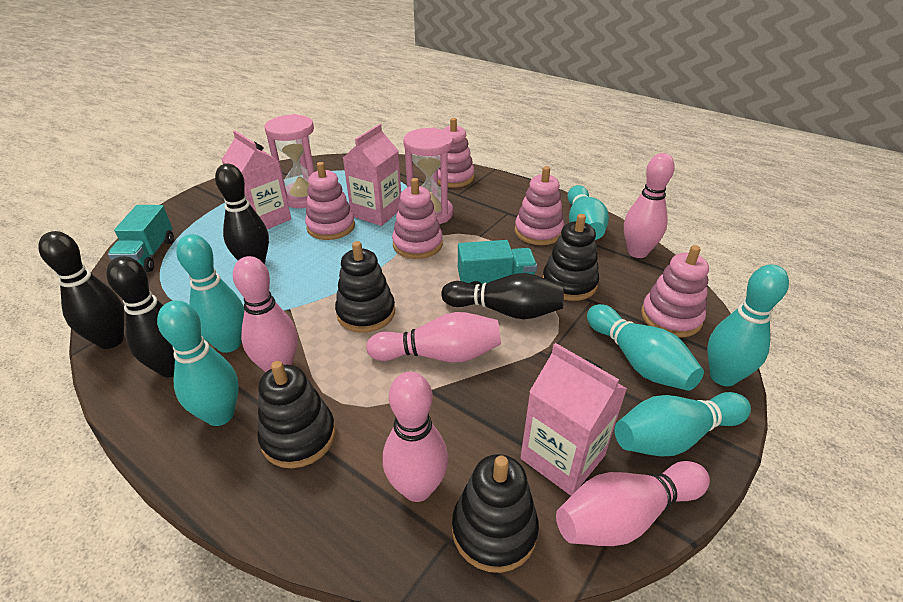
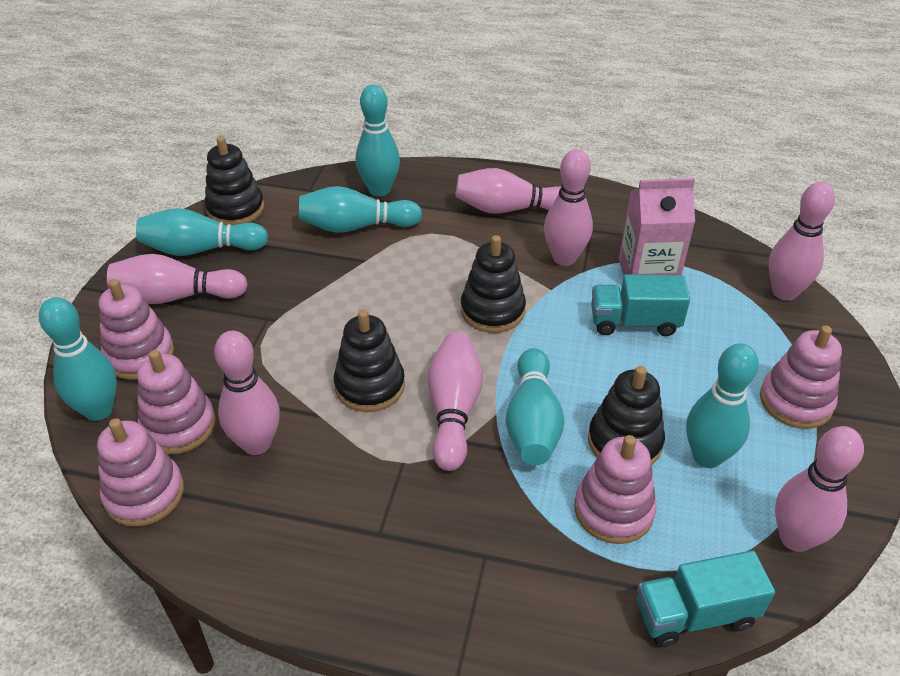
black bowling pin: [38,231,125,349] [106,256,175,377] [215,164,269,264] [441,273,564,319] = 4 -> none = 0
pink bowling pin: [233,256,298,372] [366,312,501,363] [383,372,448,502] [556,461,710,546] [624,153,675,258] = 5 -> [107,254,248,304] [214,331,280,455] [428,332,483,471] [455,168,561,214] [544,149,593,266] [769,182,835,301] [775,426,864,552] = 7
pink carton: [222,131,291,229] [343,124,401,226] [520,343,627,496] = 3 -> [619,178,695,275] = 1
pink hourglass: [264,114,314,208] [403,127,453,224] = 2 -> none = 0

